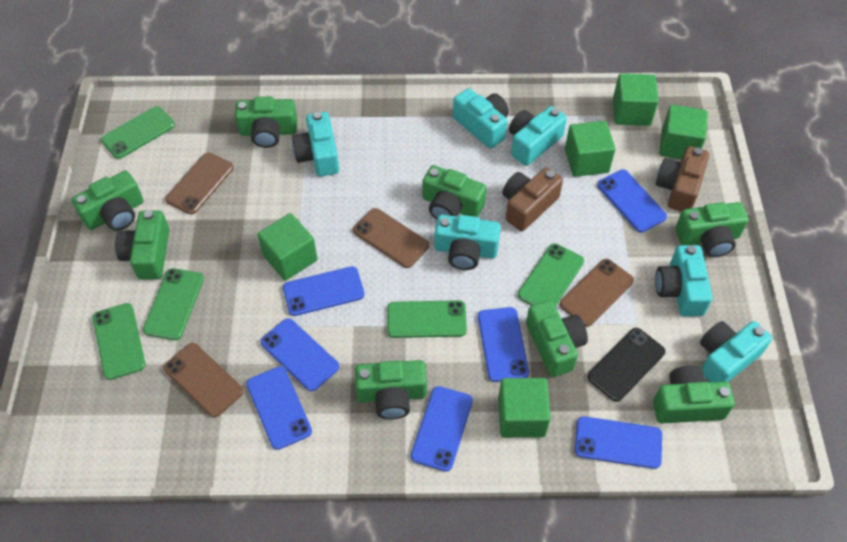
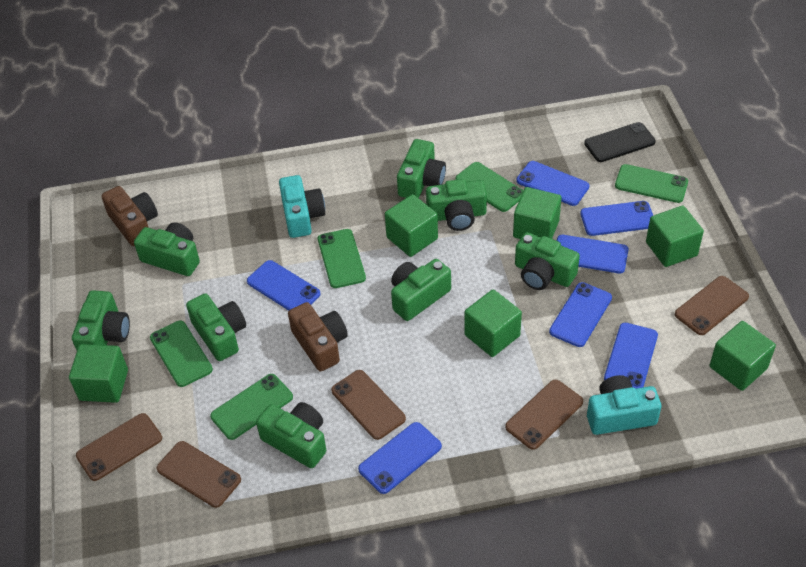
brown phone: [164,343,244,418] [165,153,234,214] [353,208,429,268] [560,259,634,327] = 4 -> [76,413,162,481] [156,441,241,508] [331,370,406,440] [505,380,583,450] [675,276,749,335] = 5
green cube: [257,213,317,280] [498,378,551,438] [565,121,616,177] [613,73,659,126] [659,105,708,159] = 5 -> [69,344,128,403] [385,194,438,257] [464,289,522,357] [513,187,562,239] [646,205,704,267] [710,321,776,391] = 6
turquoise camera: [292,112,339,177] [434,214,501,270] [453,88,509,148] [509,106,567,166] [655,245,713,317] [700,321,772,382] = 6 -> [279,175,325,238] [587,375,661,435] = 2

